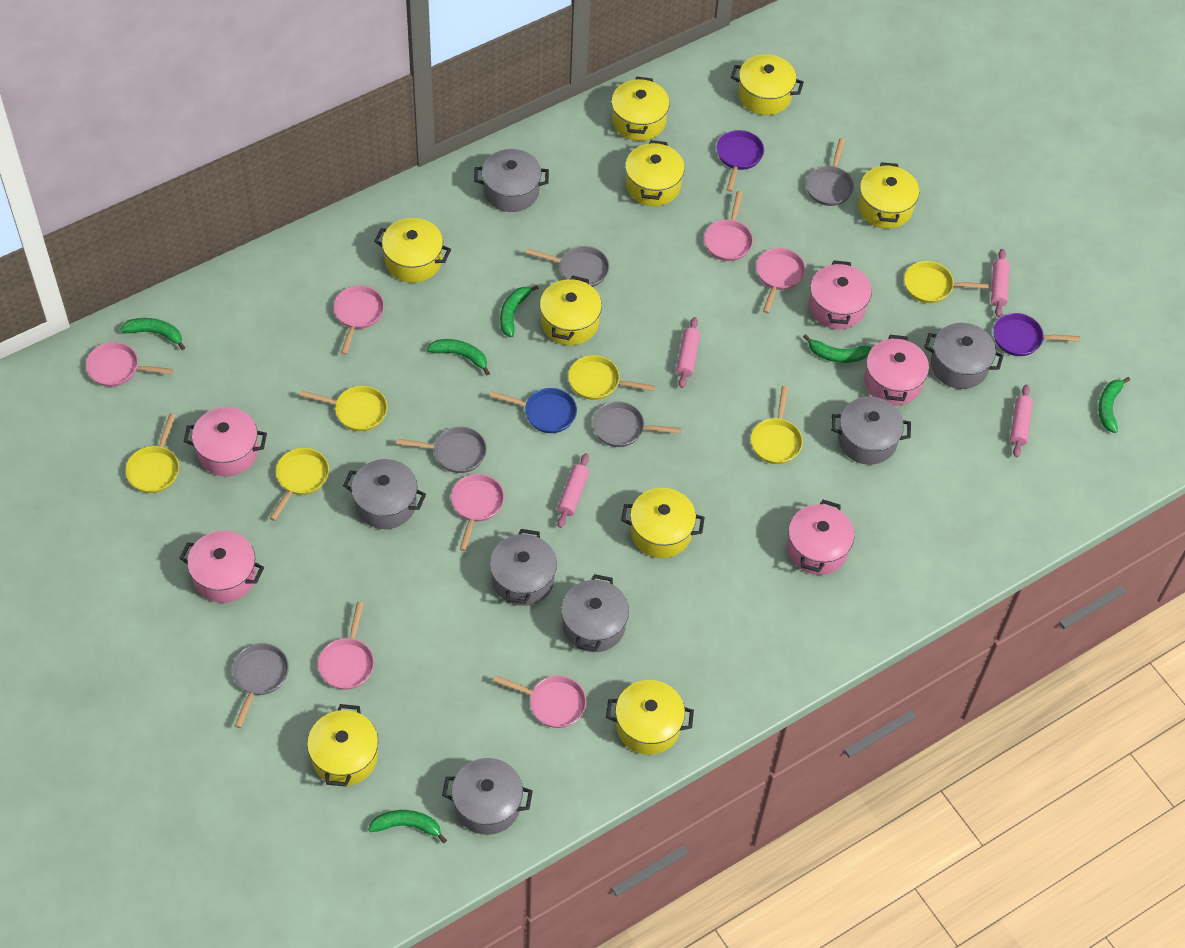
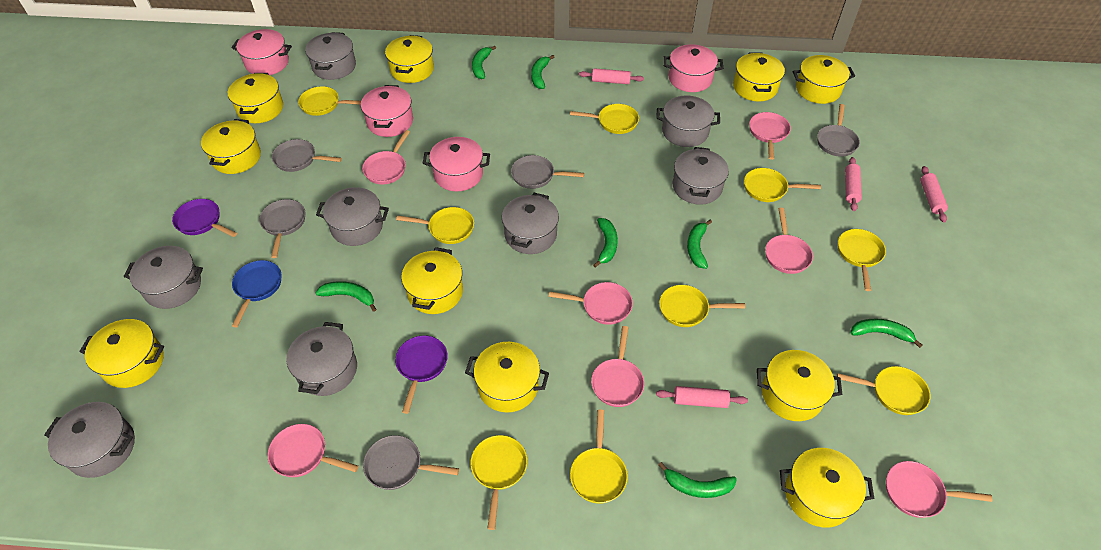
green banana: [120,318,185,350] [368,810,447,843] [427,339,490,375] [500,285,539,337] [803,334,871,363] [1098,377,1130,433] = 6 -> [315,281,376,312] [472,46,496,79] [531,55,554,89] [593,218,618,268] [658,462,737,498] [687,220,712,269] [851,319,923,348] = 7
grey pot: [343,459,426,529] [442,758,533,835] [474,149,549,212] [490,529,557,606] [561,574,629,652] [831,396,911,465] [924,323,1004,389] = 7 -> [44,402,135,478] [124,246,203,309] [287,322,357,396] [305,32,356,80] [316,187,389,246] [502,193,559,254] [656,96,720,147] [673,147,729,205] = 8
pink pot: [180,531,264,603] [183,407,267,476] [787,500,854,575] [809,260,872,329] [864,335,929,405] = 5 -> [232,29,292,75] [361,85,413,137] [423,137,490,191] [663,44,723,92] = 4
yellow pan: [125,413,179,493] [270,448,329,521] [300,386,387,431] [568,355,655,400] [751,386,803,464] [904,261,990,303] = 6 -> [298,86,361,116] [396,207,474,244] [470,435,527,530] [570,104,639,134] [570,410,628,504] [659,285,745,327] [744,168,821,202] [837,366,931,415] [838,229,886,291] = 9
yellow pot: [307,704,378,787] [374,218,451,283] [540,276,602,345] [606,680,694,755] [611,77,670,141] [621,488,705,558] [625,140,685,206] [731,54,804,115] [858,162,919,229] = 9 -> [79,319,164,388] [201,119,261,174] [228,73,283,123] [385,35,434,83] [401,247,463,314] [465,342,549,413] [733,52,785,101] [757,350,842,421] [780,448,875,527] [793,55,855,104] = 10

